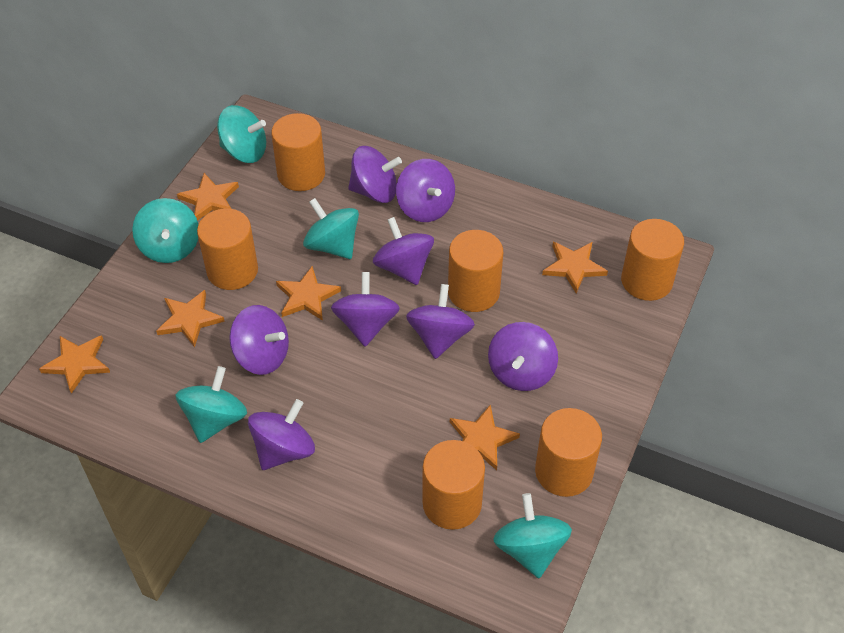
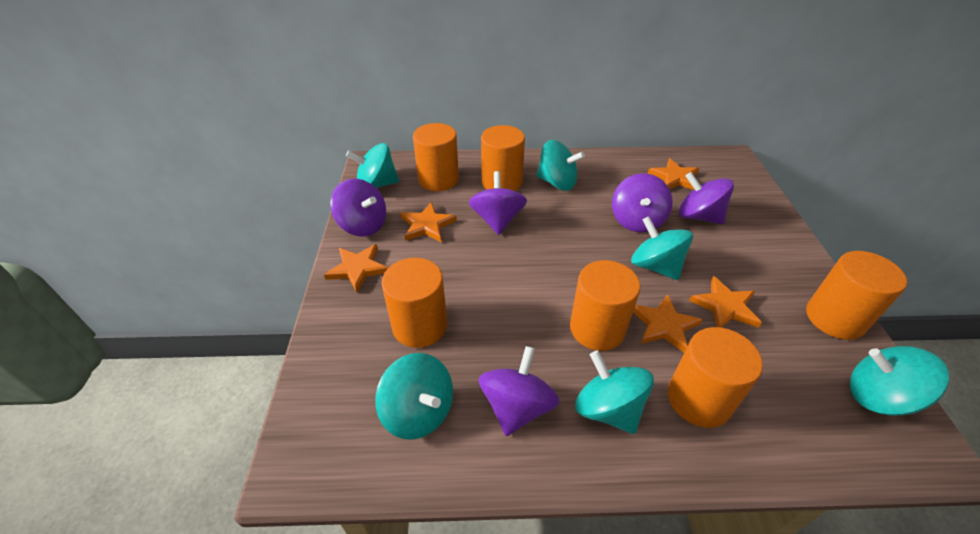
orange star: [39,335,110,394] [156,290,225,347] [177,173,239,221] [276,266,341,321] [450,405,520,470] [542,242,608,293] = 6 -> [324,244,388,292] [400,202,457,242] [633,294,702,352] [648,158,699,190] [689,276,762,328] = 5
purple spinning top: [229,305,289,375] [248,399,315,470] [331,272,400,347] [348,146,402,203] [373,217,434,285] [396,159,455,222] [406,284,475,359] [488,322,558,391] = 8 -> [330,179,386,237] [469,171,527,235] [478,346,560,436] [612,173,673,232] [679,172,734,224] = 5
turquoise spinning top: [132,198,199,263] [176,366,247,443] [217,105,266,163] [303,198,359,259] [493,493,572,578] = 5 -> [346,143,399,188] [375,353,453,440] [536,140,585,191] [575,350,654,434] [631,217,693,280] [850,346,949,416] = 6

